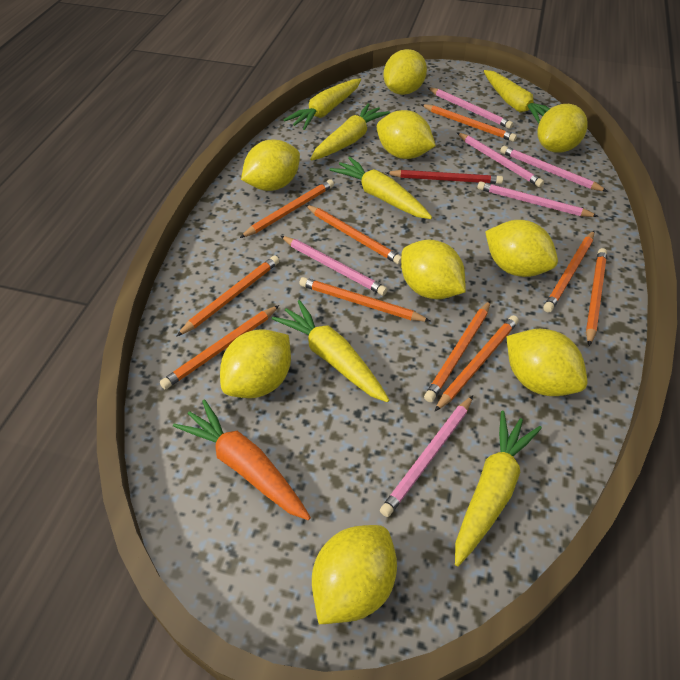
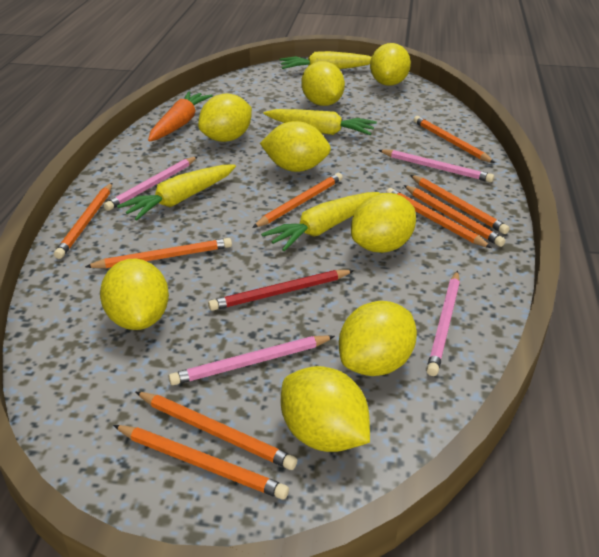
orange pencil: [160,305,279,389] [176,255,279,337] [240,179,334,238] [299,277,431,322] [306,205,401,265] [421,104,517,142] [424,300,491,402] [434,315,519,412] [543,231,594,313] [586,248,607,346] = 10 -> [54,183,112,259] [85,238,232,268] [113,425,289,500] [136,392,297,470] [252,173,343,228] [386,188,492,248] [404,185,505,247] [410,175,510,234] [413,116,495,163] = 9
pink pencil: [281,236,387,296] [380,396,473,517] [427,87,514,129] [457,132,544,187] [477,181,599,217] [500,146,608,192] = 6 -> [104,156,198,211] [168,335,335,385] [378,150,494,183] [426,271,460,376] = 4
yellow carrot: [272,300,389,402] [284,79,361,130] [310,103,390,161] [329,157,432,219] [455,411,542,566] [484,70,550,124] = 6 -> [117,164,236,221] [261,192,379,251] [264,109,377,135] [280,51,372,69] = 4
yellow lemon: [220,329,291,398] [241,140,300,191] [312,525,397,624] [377,110,436,159] [383,49,427,95] [401,240,466,299] [485,220,558,277] [506,329,587,396] [537,104,588,153] = 9 -> [100,259,169,330] [198,93,252,142] [260,121,331,172] [281,366,370,452] [301,61,345,106] [339,301,417,376] [351,193,416,253] [370,43,411,86] = 8

